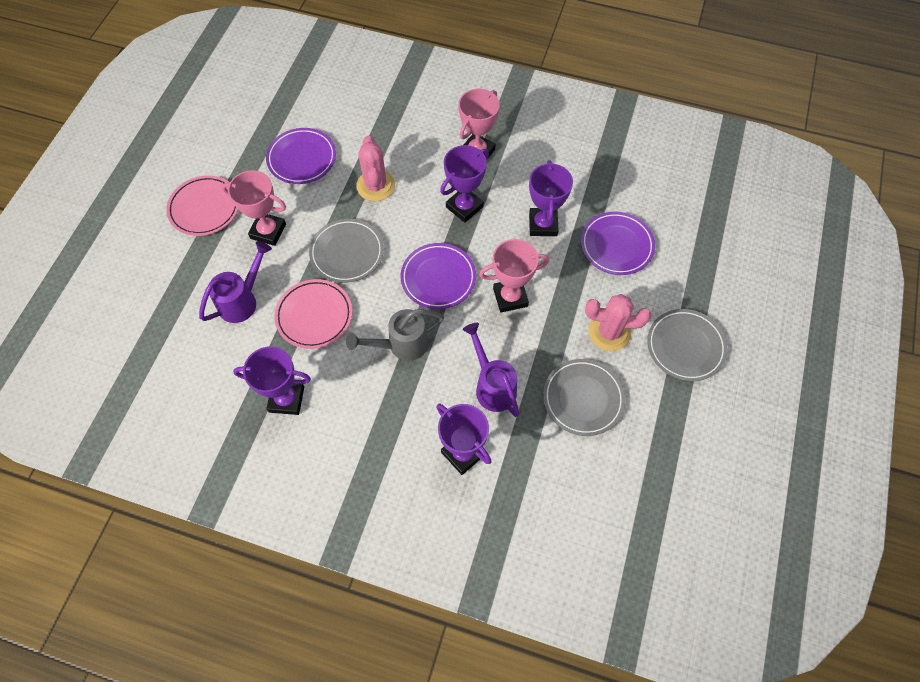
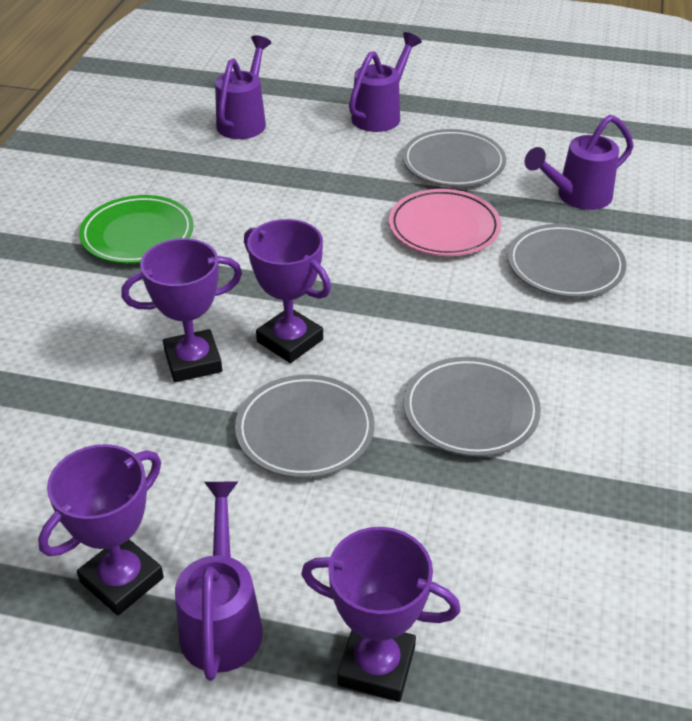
green plate: none = 0 -> [79,195,194,264] = 1
grey plate: [309,219,384,283] [543,359,625,436] [647,309,727,381] = 3 -> [235,375,375,478] [402,129,506,187] [403,357,541,457] [507,224,626,298] = 4
grey watering can: [346,309,444,361] = 1 -> none = 0
pink cactus: [356,136,395,201] [585,294,651,351] = 2 -> none = 0
pink plate: [166,176,238,236] [274,279,352,349] = 2 -> [389,189,501,256] = 1
pink trophy: [222,170,286,246] [458,89,500,158] [479,239,549,313] = 3 -> none = 0
purple plate: [266,128,336,184] [401,243,476,309] [581,212,655,275] = 3 -> none = 0
purple watering can: [199,241,272,323] [463,323,519,417] = 2 -> [175,481,263,681] [215,35,271,139] [349,32,422,132] [524,115,634,210] = 4

